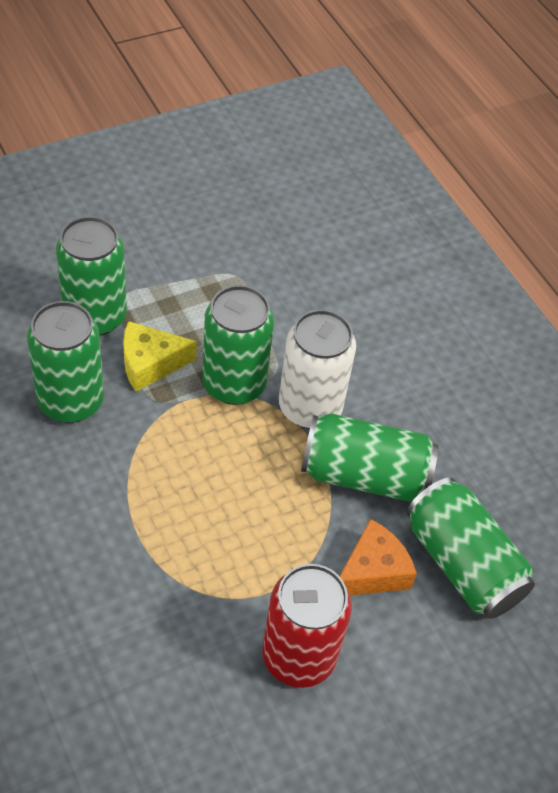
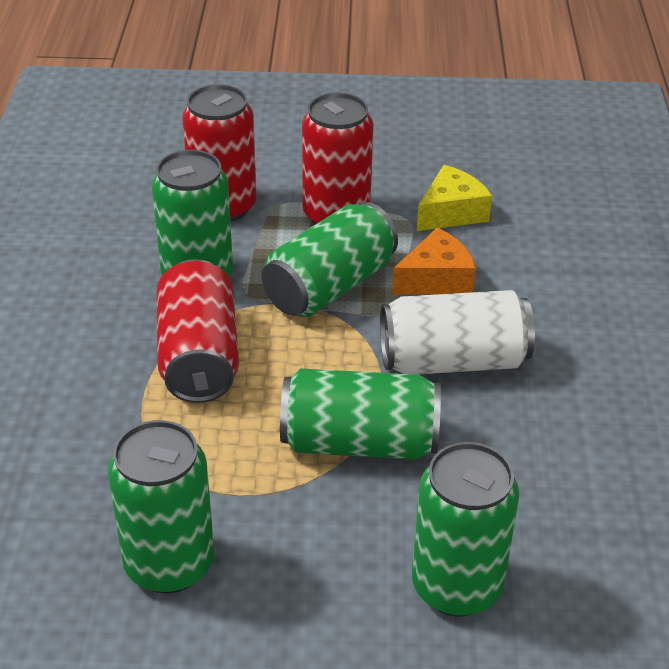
red can: [262,564,352,688] = 1 -> [157,259,239,403] [182,84,256,222] [302,93,373,224] = 3

